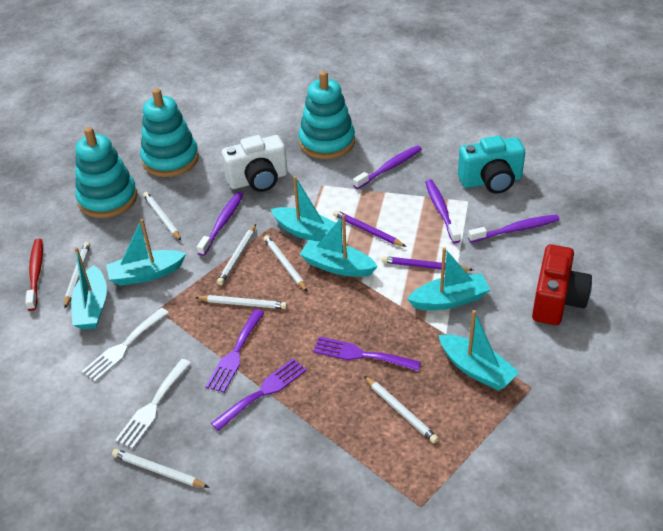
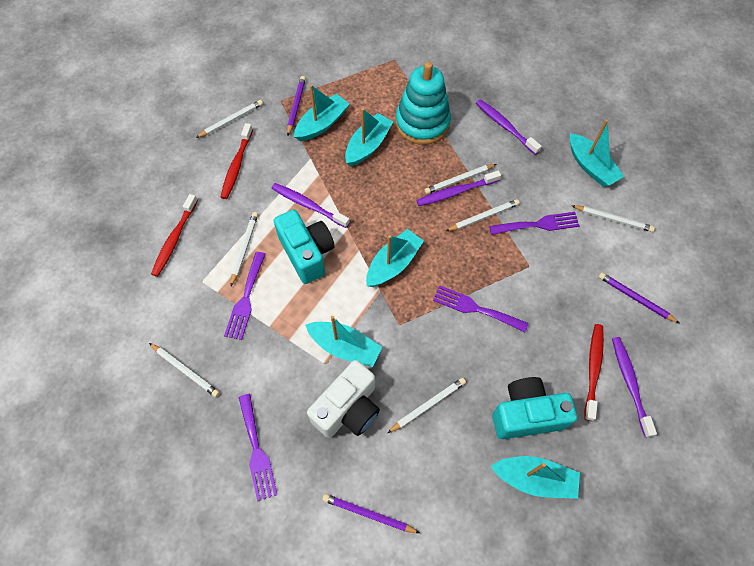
purple fork: [205,309,265,393] [211,358,307,431] [313,337,421,371] = 3 -> [224,252,266,340] [239,394,277,501] [433,285,529,332] [489,212,580,235] = 4
purple pencil: [333,210,406,247] [382,256,473,271] = 2 -> [287,76,306,135] [322,494,420,533] [598,272,679,323] = 3
red camera: [532,244,592,325] = 1 -> none = 0
red toothbrush: [25,239,43,311] = 1 -> [151,194,198,277] [221,123,253,199] [584,324,604,421] = 3
turquoise camera: [458,136,525,193] = 1 -> [274,210,335,284] [492,377,577,439] = 2
turquoise stacking toy: [75,127,137,218] [140,88,199,177] [299,71,355,159] = 3 -> [395,62,451,145] = 1
white fork: [82,308,169,382] [115,359,191,449] = 2 -> none = 0

